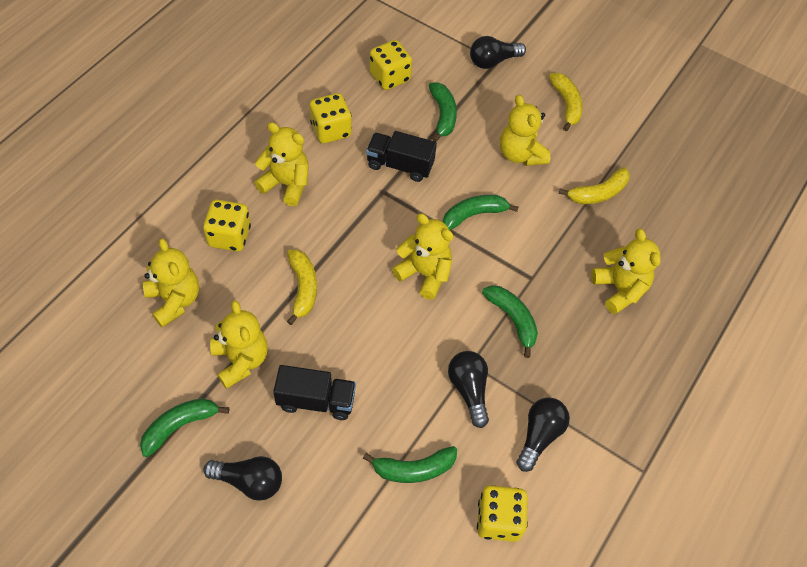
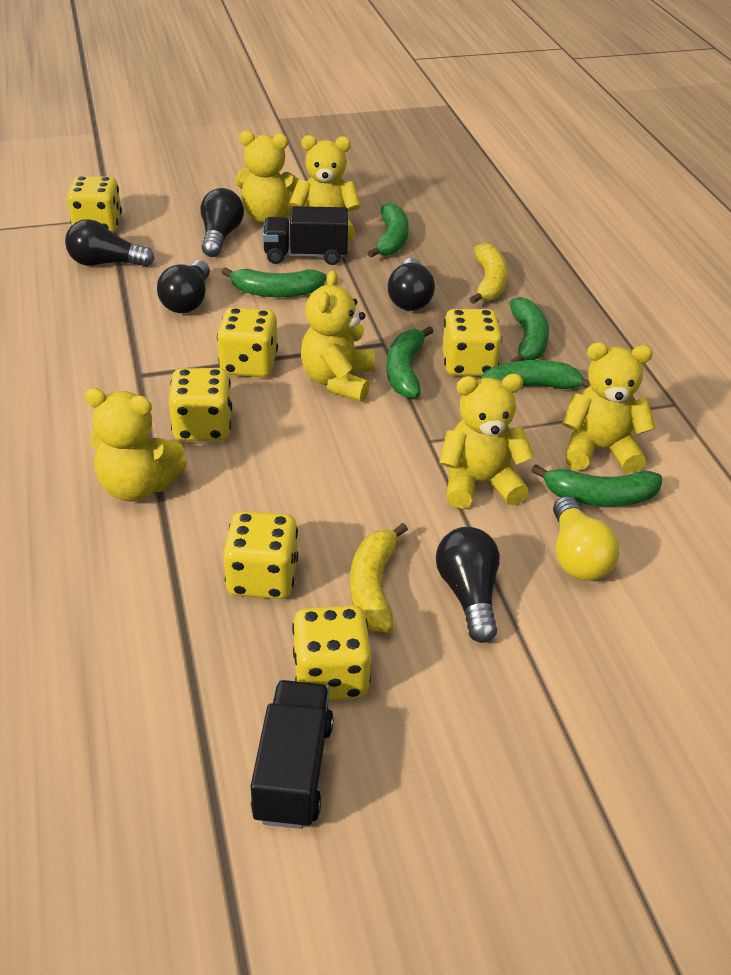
black light bulb: [203,456,282,501] [448,351,489,428] [470,36,526,69] [517,397,570,472] = 4 -> [65,219,155,267] [157,260,210,313] [201,188,244,257] [388,258,435,311] [436,527,500,643] = 5
green banana: [140,398,229,457] [363,446,457,483] [429,82,457,142] [443,195,519,230] [482,285,538,358] = 5 -> [222,267,326,297] [368,203,409,258] [387,326,434,398] [481,360,591,389] [509,297,549,362] [531,464,662,506] = 6
yellow banana: [287,250,317,325] [549,73,583,131] [559,167,630,204] = 3 -> [350,523,408,633] [470,243,508,304] = 2
yellow dice: [203,199,251,251] [310,93,352,144] [369,40,412,90] [477,485,528,542] = 4 -> [67,176,122,233] [169,368,232,441] [217,307,278,377] [223,511,298,599] [292,605,371,700] [442,309,502,376] = 6
yellow light bulb: none = 0 -> [553,496,619,581] = 1

